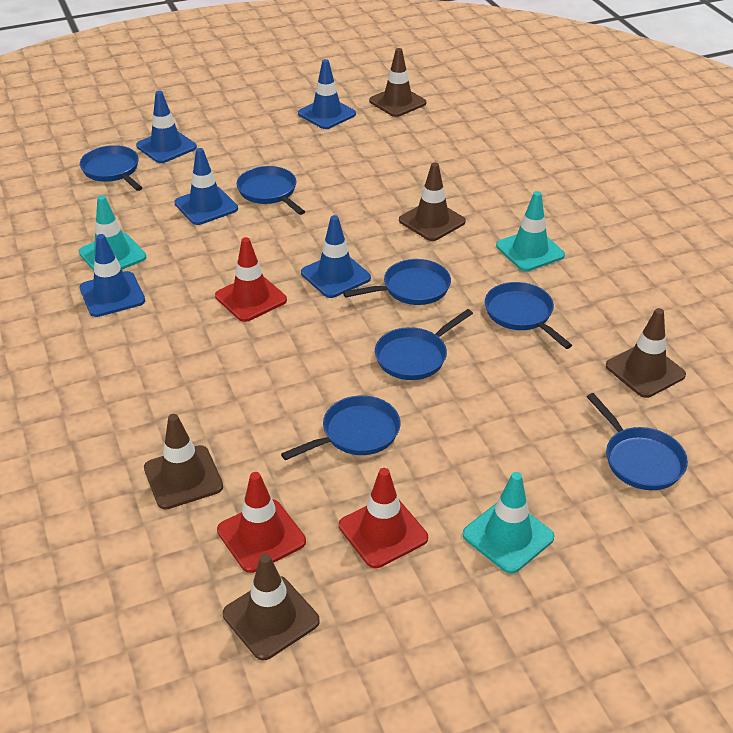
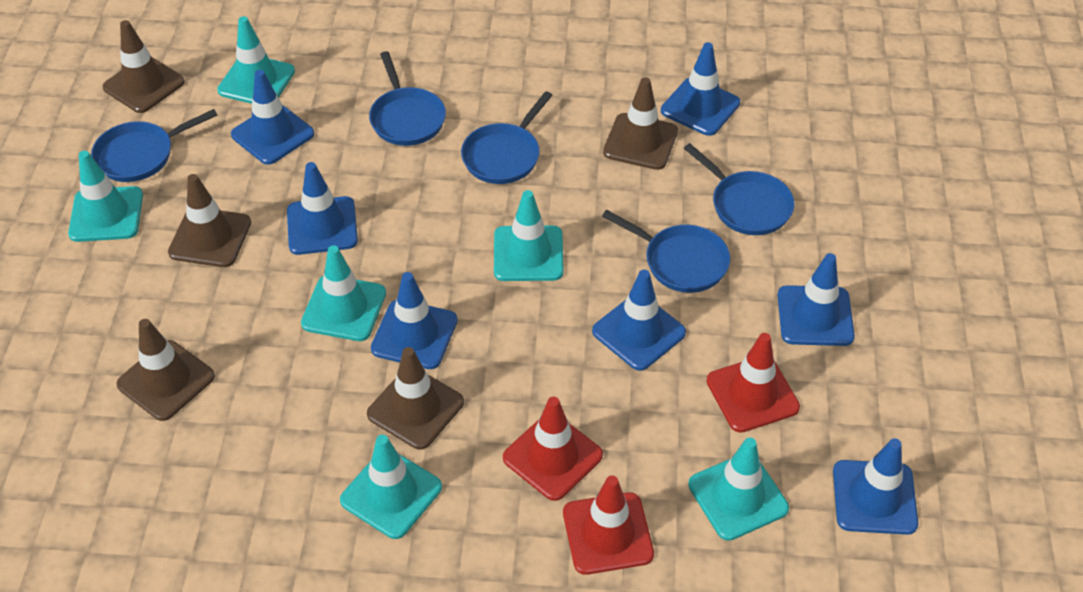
blue pan: [80,145,142,191] [237,166,305,215] [281,395,400,460] [343,259,451,305] [375,309,473,380] [485,282,572,349] [587,393,688,490] = 7 -> [91,109,218,182] [369,51,446,146] [461,91,553,184] [602,210,730,293] [684,143,795,235] = 5
blue traffic cone: [79,234,145,317] [136,91,197,163] [175,148,238,225] [298,59,356,129] [301,215,371,298] = 5 -> [231,70,314,165] [287,162,358,255] [371,272,458,369] [592,270,686,371] [661,42,740,136] [778,253,855,346] [833,438,918,535] = 7
turquoise traffic cone: [79,195,146,271] [463,472,554,574] [496,191,565,271] = 3 -> [68,151,143,242] [217,16,295,104] [301,245,386,341] [340,435,442,539] [494,190,564,281] [688,437,789,541] = 6

